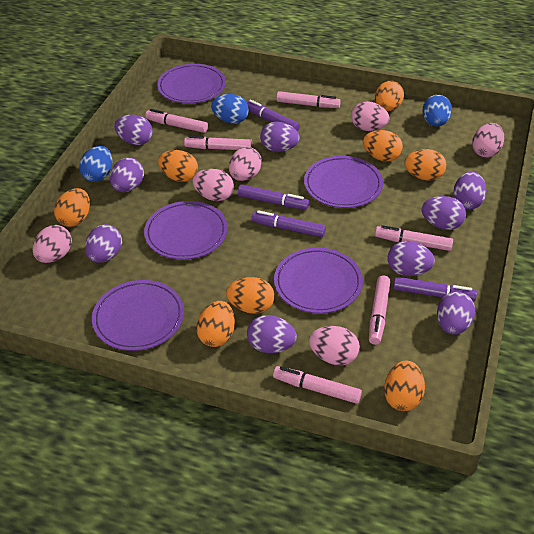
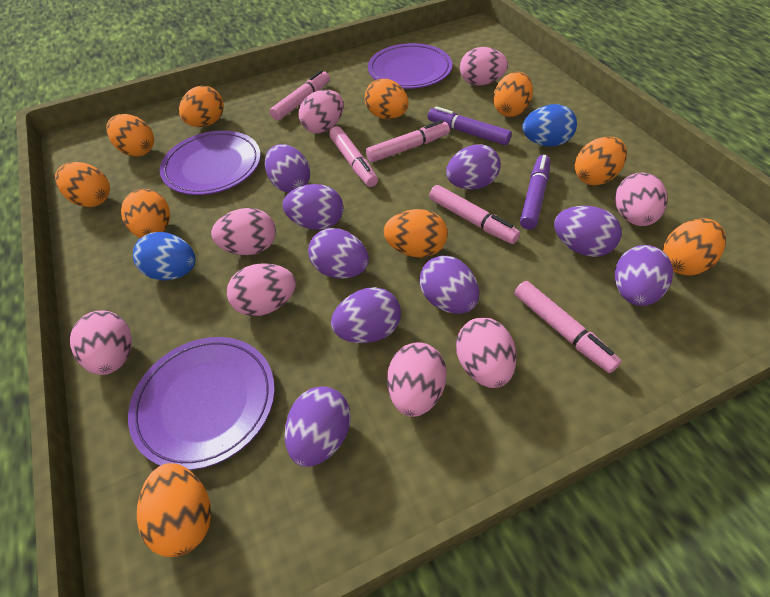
blue egg: [79,146,113,182] [211,94,249,124] [423,95,452,126] = 3 -> [133,232,196,281] [522,104,577,147] = 2
orange egg: [54,188,90,227] [158,150,198,182] [196,301,235,347] [226,277,274,314] [363,130,403,162] [375,81,404,112] [384,361,425,411] [404,149,446,181] = 8 -> [55,162,110,207] [106,114,154,157] [121,189,170,238] [137,463,211,557] [179,86,224,127] [365,79,409,119] [383,209,448,258] [493,72,533,117] [575,137,627,185] [663,218,726,276] = 10
pink egg: [33,225,72,263] [192,169,234,201] [229,147,262,181] [309,326,360,366] [351,101,389,131] [472,123,504,158] = 6 -> [70,310,132,375] [211,208,276,255] [227,263,296,316] [299,90,343,133] [387,342,447,417] [456,317,516,388] [460,47,508,85] [615,173,667,226] = 8
pink marker: [145,109,208,133] [184,136,252,150] [273,366,362,404] [276,91,341,108] [369,275,390,345] [375,225,453,251] = 6 -> [270,70,330,121] [329,126,378,187] [366,120,450,162] [429,185,520,244] [514,281,622,373] = 5
purple marker: [238,185,309,210] [246,99,300,132] [252,210,326,237] [393,277,477,301] = 4 -> [428,106,512,145] [520,155,550,229] = 2
purple plate: [92,280,184,351] [144,201,228,260] [157,64,226,103] [274,247,363,314] [304,156,383,208] = 5 -> [128,337,275,470] [160,130,261,195] [368,43,452,89] = 3

